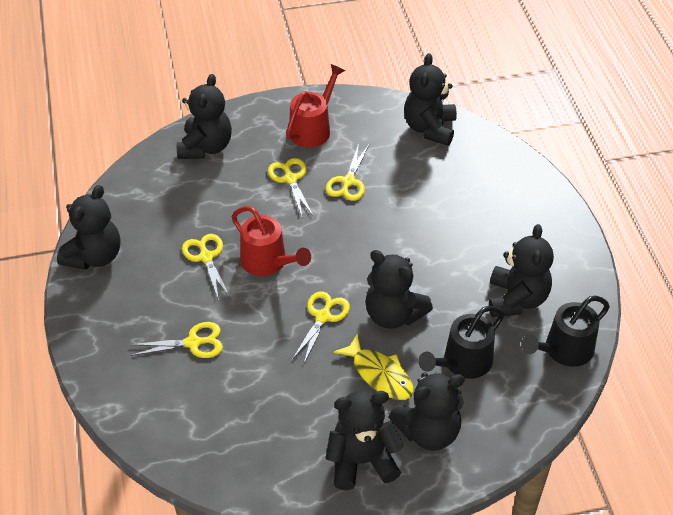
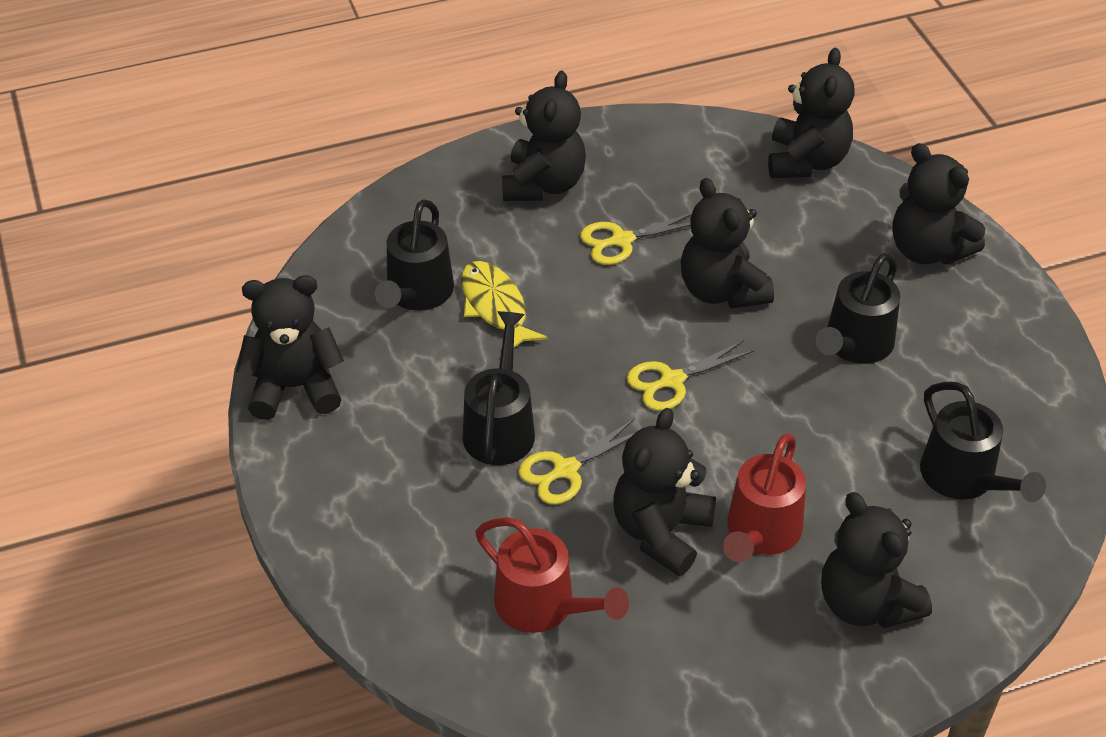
black watering can: [418,306,504,379] [521,296,610,367] = 2 -> [375,199,454,311] [463,311,535,465] [815,253,900,364] [920,382,1046,502] = 4
yellow scissors: [129,322,223,358] [182,234,231,300] [268,158,313,216] [292,291,350,365] [326,143,369,201] = 5 -> [518,418,636,505] [580,213,692,265] [627,340,754,411] = 3

